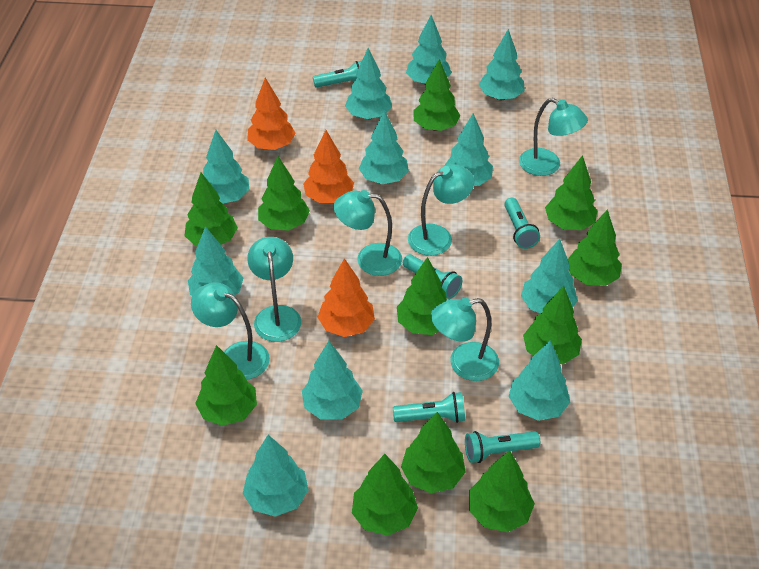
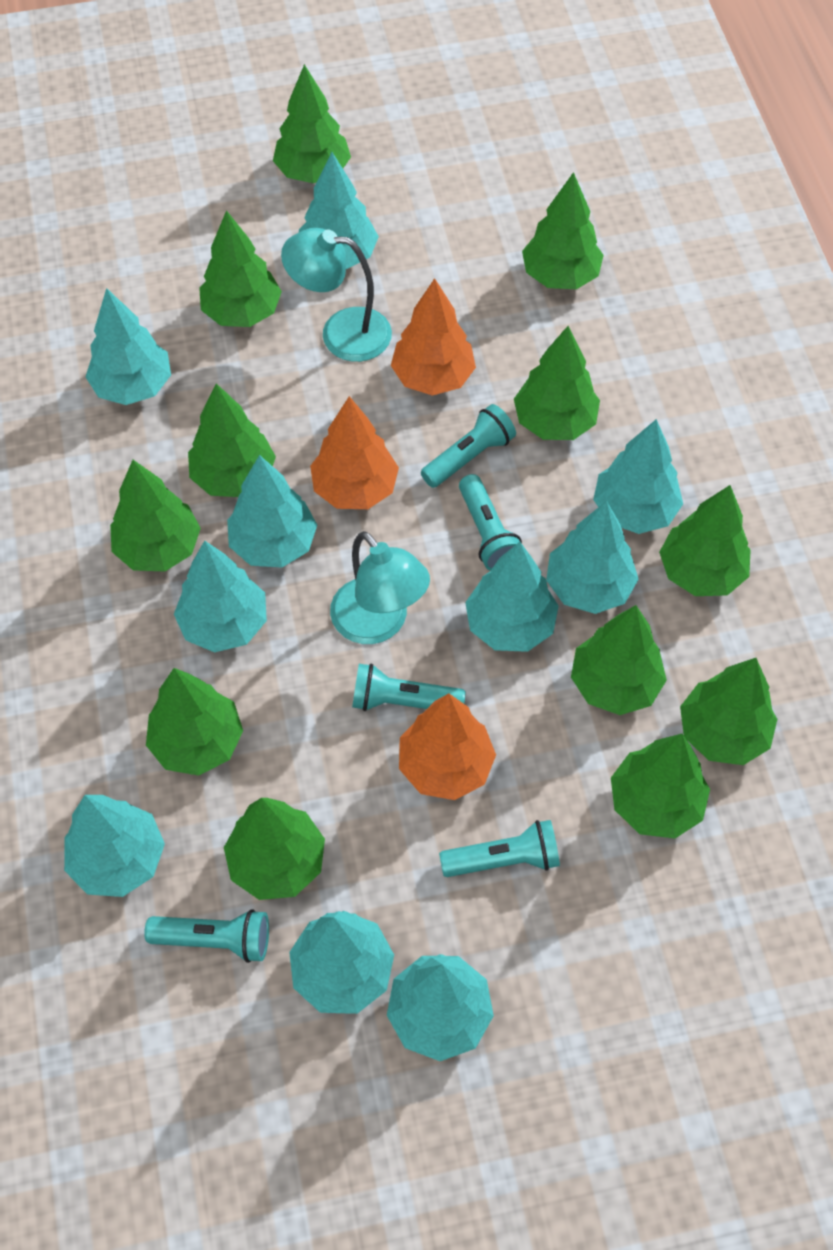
green tree: [185,173,238,246] [195,345,257,426] [258,156,310,231] [352,454,418,536] [397,257,447,335] [401,412,465,494] [414,59,461,131] [469,450,535,532] [523,286,582,364] [545,155,598,230] [568,209,622,286] = 11 -> [110,460,201,572] [146,668,243,776] [188,383,276,497] [199,210,282,327] [224,798,325,900] [273,64,351,183] [514,326,600,440] [522,172,604,289] [571,605,667,715] [611,734,710,838] [659,485,751,596] [680,658,777,765] = 12
turquoise lamp: [191,282,270,380] [247,237,301,342] [334,190,402,276] [408,164,474,256] [431,297,499,381] [519,98,588,176] = 6 -> [281,228,392,362] [330,531,430,644] = 2
turquoise tree: [188,226,243,296] [203,130,249,204] [243,435,309,517] [302,341,363,420] [345,48,392,119] [359,110,409,184] [406,15,452,85] [444,113,493,186] [479,29,525,100] [509,341,570,421] [521,239,578,314] = 11 -> [64,795,165,897] [86,288,171,405] [174,541,267,652] [227,455,317,567] [289,911,394,1014] [299,152,379,269] [387,954,494,1061] [465,542,559,652] [546,501,639,614] [593,419,683,534] = 10

